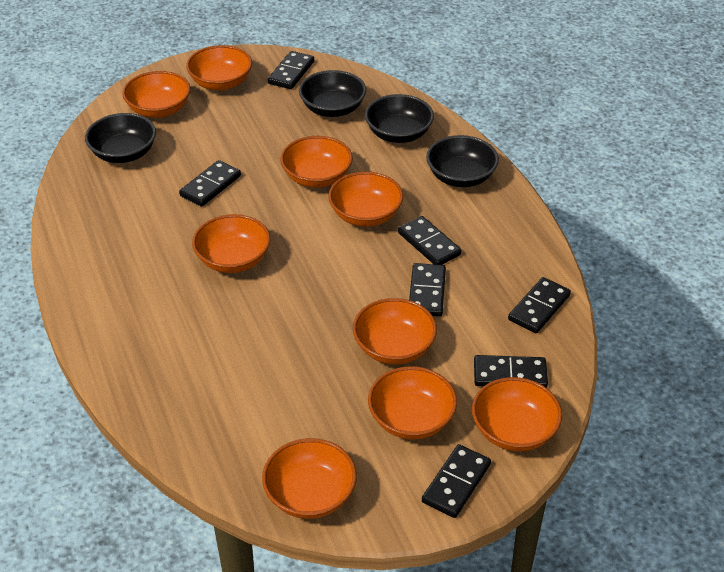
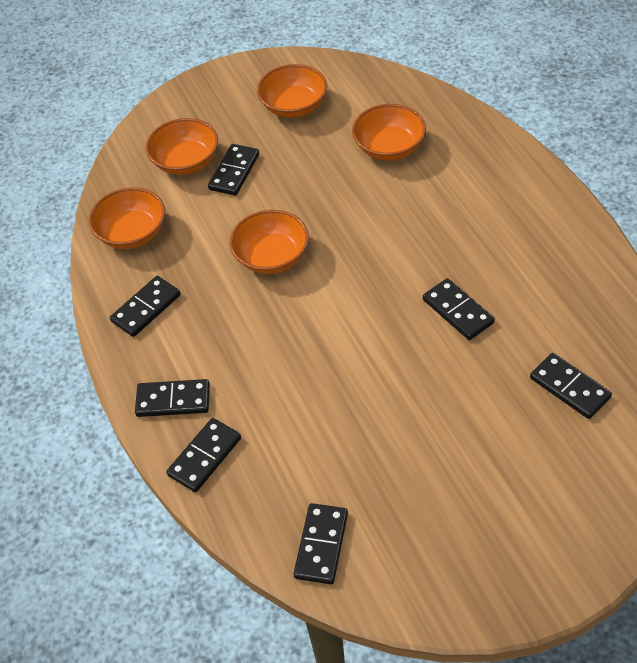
black bowl: [85,113,156,163] [299,70,366,117] [365,94,434,143] [426,135,499,187] = 4 -> none = 0
orange bowl: [122,71,190,118] [186,45,252,91] [192,214,270,273] [262,438,357,519] [280,136,353,188] [328,172,403,227] [353,298,437,365] [368,366,457,440] [472,377,562,451] = 9 -> [89,187,165,249] [146,118,218,175] [230,210,309,274] [257,64,327,118] [352,104,426,161] = 5

